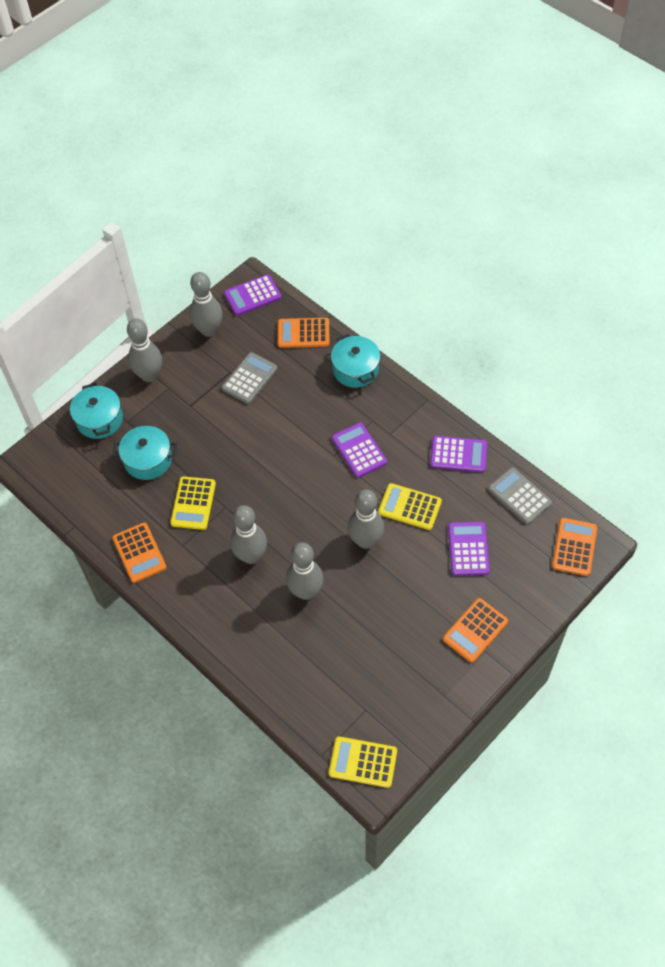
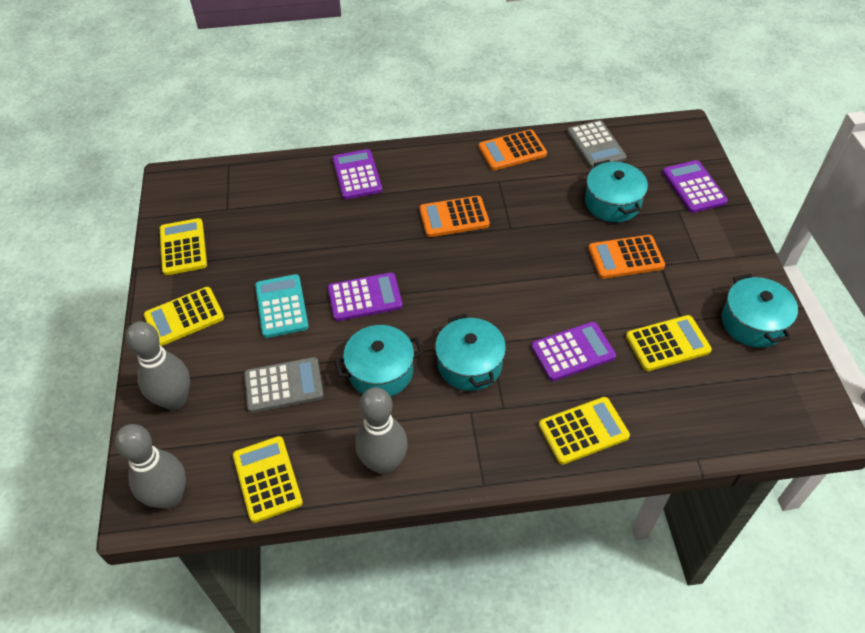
grey bowling pin: [127,318,162,382] [190,272,223,337] [230,505,267,564] [286,542,324,600] [348,489,384,549] = 5 -> [115,424,186,509] [126,321,190,410] [355,387,408,474] = 3
orange calculator: [112,523,166,583] [278,318,330,348] [443,598,508,663] [552,518,597,576] = 4 -> [420,196,490,237] [479,129,547,170] [588,235,665,279] = 3
turquoise calculator: none = 0 -> [255,274,309,338] = 1
turquoise pot: [70,383,123,439] [112,426,177,480] [331,334,381,388] = 3 -> [335,325,423,397] [435,314,506,391] [585,160,648,222] [722,274,798,348] = 4
yellow calculator: [170,476,216,530] [329,736,397,788] [378,483,442,530] = 3 -> [144,287,224,346] [160,218,207,275] [233,436,303,523] [539,397,630,465] [626,315,712,371] = 5

